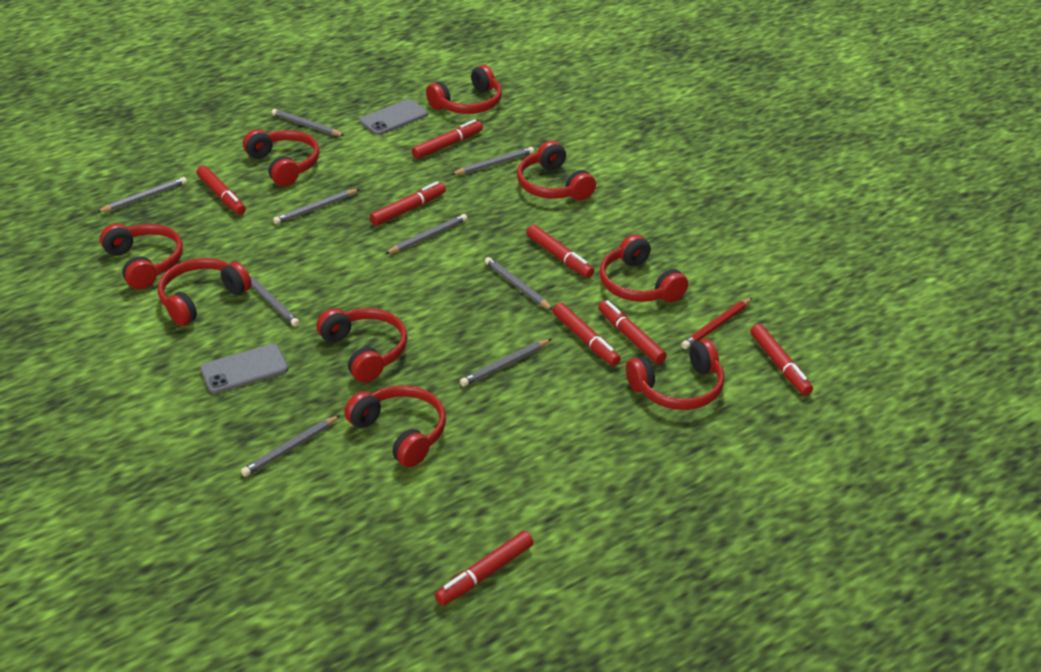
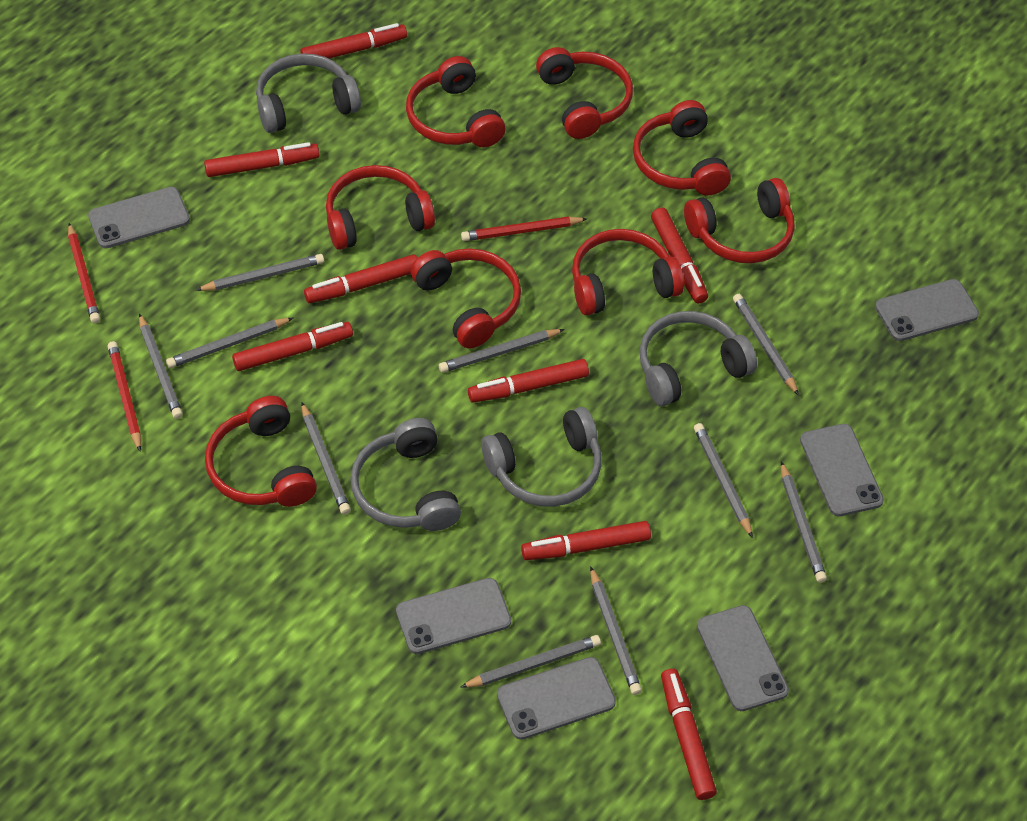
grey headphones: none = 0 -> [256,53,361,133] [350,418,461,531] [481,407,602,507] [639,311,757,406] = 4
grey pencil: [96,177,187,213] [241,415,340,477] [249,275,300,327] [272,109,345,136] [273,189,359,224] [385,214,467,254] [451,147,534,175] [460,339,551,386] [485,257,553,310] = 9 -> [139,313,183,419] [166,318,293,368] [196,254,324,291] [301,403,351,515] [439,329,565,373] [460,635,601,688] [590,566,642,695] [694,423,753,538] [733,294,799,396] [781,461,827,583] = 10
grey phone: [200,344,288,394] [360,99,428,135] = 2 -> [88,187,190,248] [396,578,511,654] [497,657,616,740] [697,605,789,711] [800,424,884,516] [875,279,979,341] = 6
red headphones: [100,224,183,289] [158,258,251,326] [243,129,319,186] [316,308,407,383] [344,385,446,467] [426,65,502,114] [517,141,596,201] [599,234,688,302] [626,339,725,410] = 9 -> [205,396,317,507] [326,165,435,250] [406,56,506,147] [410,248,521,349] [536,47,633,139] [572,229,684,315] [633,100,731,195] [684,178,795,263] = 8
red pencil: [681,298,752,349] = 1 -> [68,223,100,324] [107,341,141,451] [461,216,587,241] = 3

